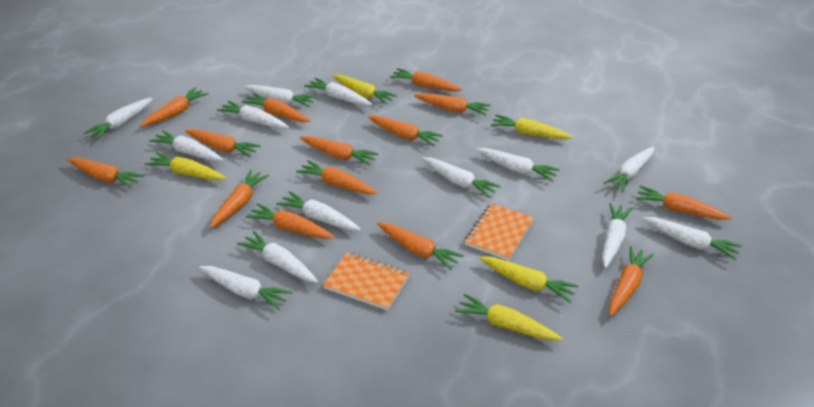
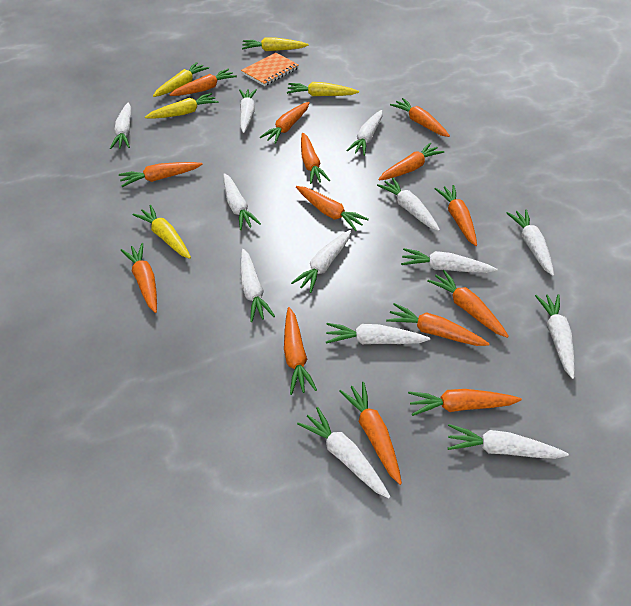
orange notebook: [323,252,410,310] [465,203,534,261] = 2 -> [241,53,299,86] = 1

